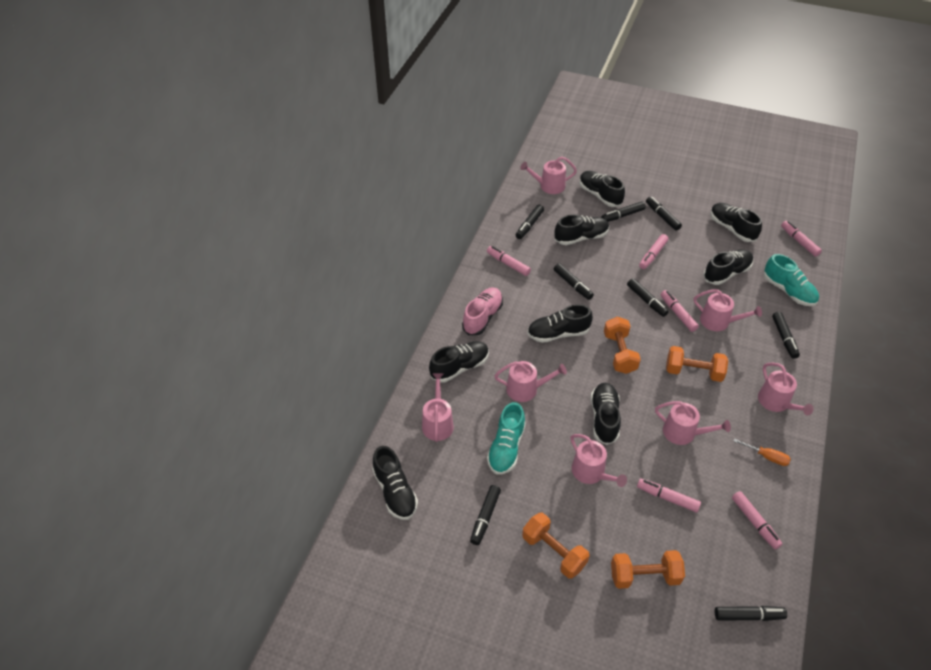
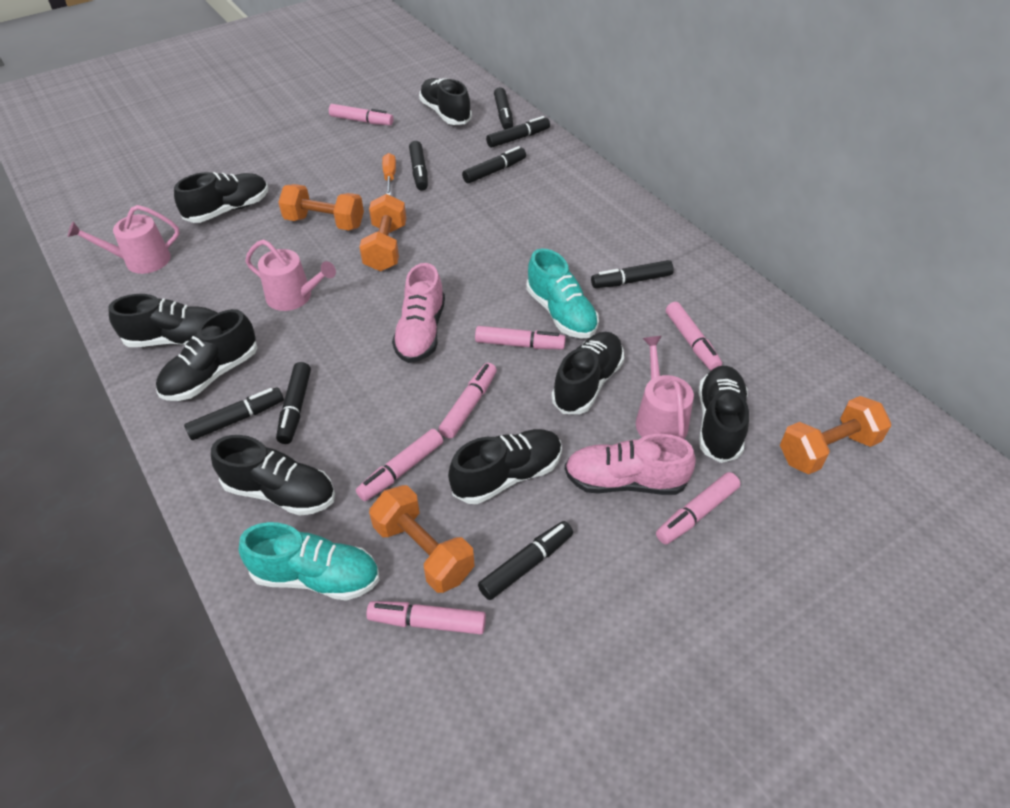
pink marker: [487,246,531,276] [637,478,701,512] [639,234,669,269] [661,290,699,332] [732,491,782,549] [781,221,822,257] = 6 -> [329,104,393,125] [356,429,443,501] [366,601,486,634] [439,363,497,439] [475,326,566,349] [656,472,740,544] [666,302,722,371] = 7
pink shoe: [462,287,503,335] = 1 -> [392,263,445,363] [565,434,696,495] = 2
pink watering can: [422,373,454,442] [494,361,567,402] [520,156,577,194] [570,434,627,487] [655,401,731,445] [693,289,762,331] [758,363,814,415] = 7 -> [68,205,180,274] [245,240,336,311] [636,336,694,439] = 3

